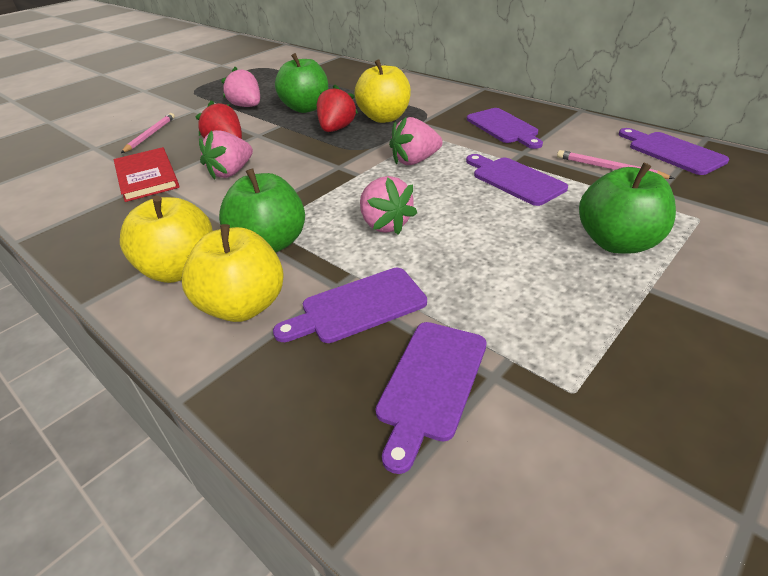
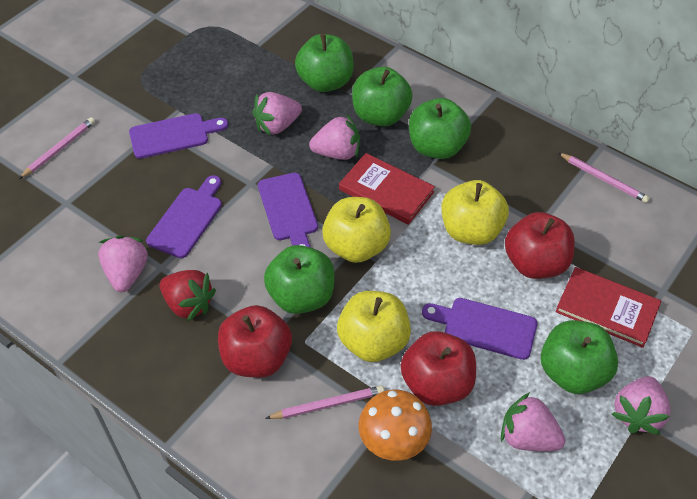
green apple: [219,168,305,253] [275,53,328,113] [579,163,676,254] = 3 -> [264,245,335,314] [295,34,354,92] [352,67,413,126] [409,98,471,159] [541,320,618,394] = 5
orange mushroom: none = 0 -> [359,389,432,461] = 1
pink pencil: [121,113,175,153] [557,150,675,179] = 2 -> [19,117,95,179] [265,386,385,419] [558,152,650,203] = 3
pink strawberry: [199,130,253,180] [221,67,260,107] [360,176,417,235] [389,116,442,165] = 4 -> [98,235,148,292] [252,92,302,136] [309,115,360,160] [501,392,566,451] [612,376,671,435] = 5
purple cutting board: [273,268,427,343] [375,322,487,474] [466,154,568,206] [467,108,543,149] [619,128,729,175] = 5 -> [129,113,228,159] [146,175,222,258] [258,173,318,248] [422,298,538,360] = 4
red apple: none = 0 -> [218,305,292,378] [401,331,476,406] [505,212,575,279] = 3
red book: [114,147,179,202] = 1 -> [339,153,435,225] [555,267,661,348] = 2
red strawberry: [195,100,242,139] [317,84,358,132] = 2 -> [159,270,216,322] = 1

